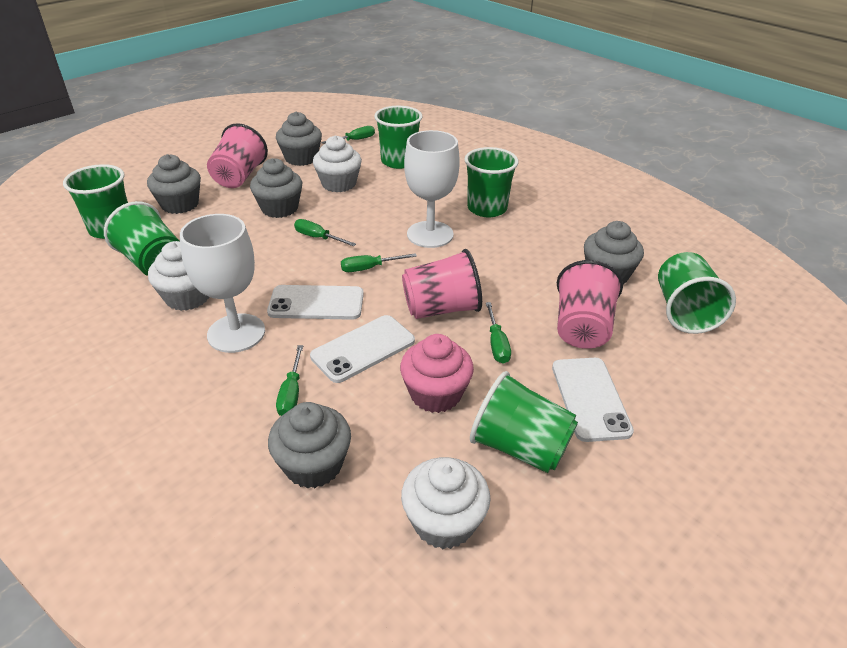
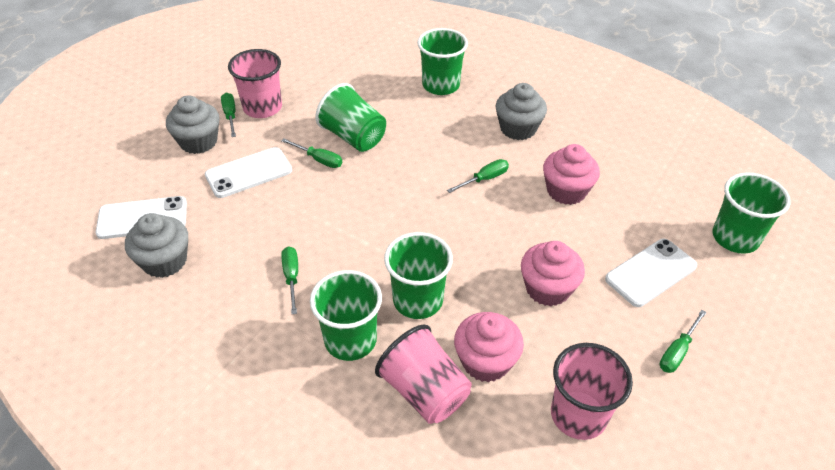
green cup: [63,164,128,239] [104,201,179,276] [374,106,422,169] [464,147,518,217] [470,371,578,473] [658,252,736,334] = 6 -> [310,270,382,361] [315,83,386,152] [384,232,453,319] [417,28,468,95] [712,172,790,254] = 5
grey cupcake: [147,154,201,214] [250,158,302,218] [268,402,351,489] [276,112,322,166] [584,221,644,285] = 5 -> [125,213,188,278] [166,95,219,154] [496,83,547,140] = 3
pink cupcake: [400,334,474,413] = 1 -> [454,312,524,382] [521,241,585,306] [543,144,600,205] = 3
white cupcake: [148,241,209,311] [313,135,362,192] [401,457,491,549] = 3 -> none = 0
white goblet: [180,214,265,353] [404,130,460,248] = 2 -> none = 0

